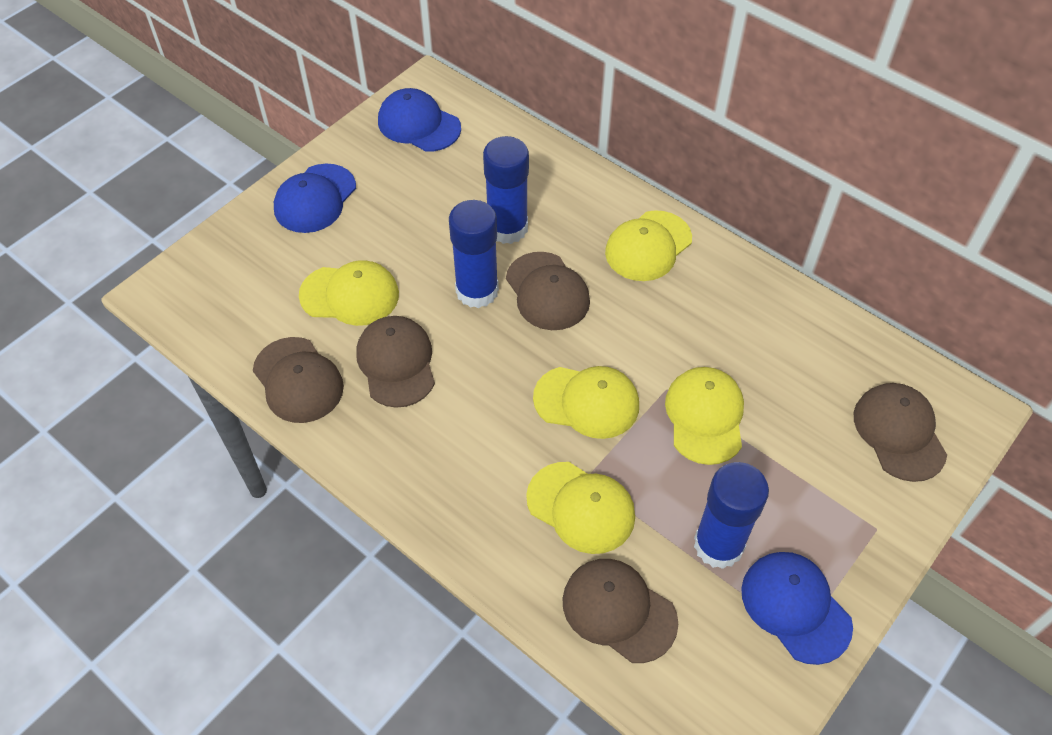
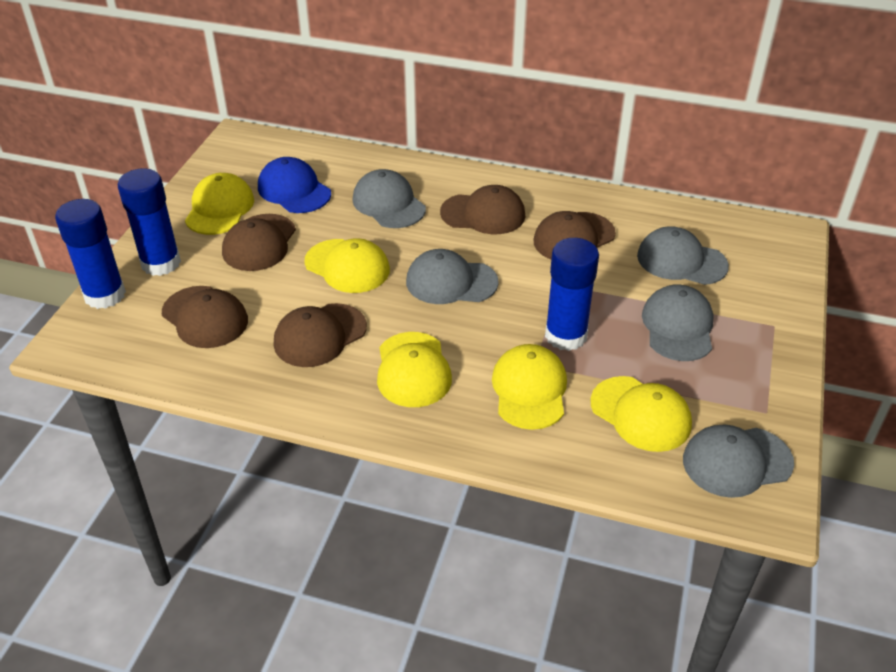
blue cap: [274,164,356,233] [378,88,461,152] [741,552,853,665] = 3 -> [258,157,331,213] = 1
grey cap: none = 0 -> [352,169,426,228] [406,249,499,304] [637,226,729,285] [642,284,714,361] [683,425,794,498] = 5

